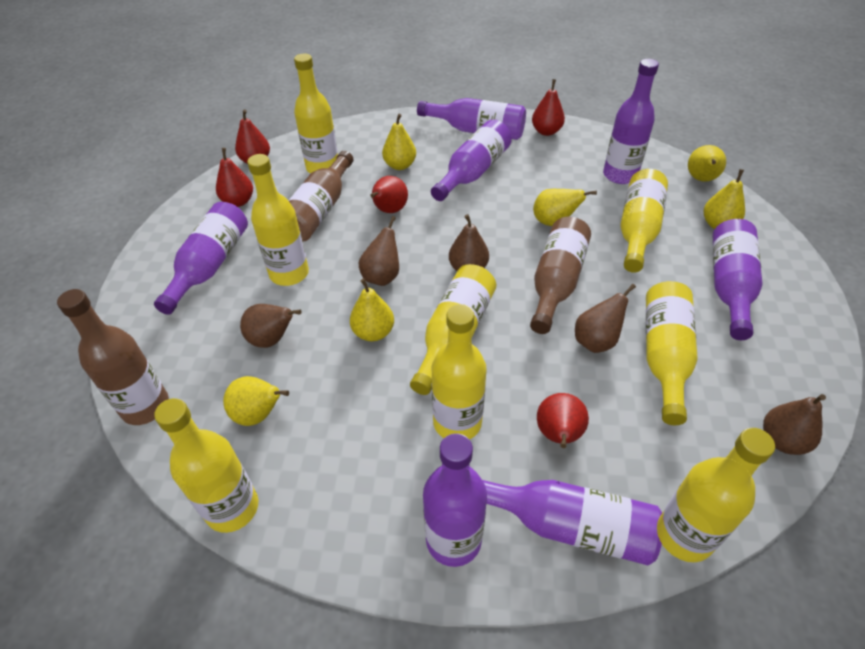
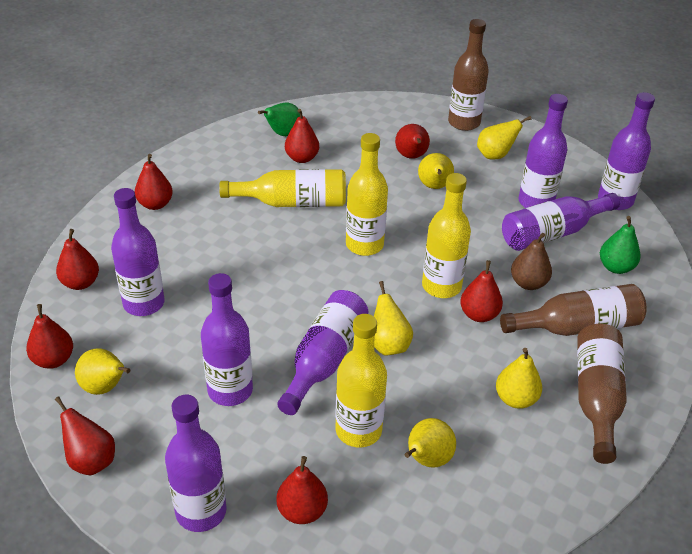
brown pear: [240,304,301,348] [359,216,399,286] [449,214,489,271] [575,284,636,353] [763,394,826,455] = 5 -> [511,233,552,290] = 1
green pear: none = 0 -> [258,103,300,136] [600,216,641,274] = 2
red pear: [216,148,253,207] [235,110,270,164] [370,176,408,213] [532,79,565,136] [537,393,589,448] = 5 -> [26,304,73,369] [55,396,115,476] [56,229,99,290] [135,154,173,210] [276,456,328,524] [285,109,319,163] [395,124,430,159] [460,260,503,322] = 8
yellow bottle: [154,398,258,533] [247,154,309,286] [294,54,338,174] [410,264,496,395] [432,304,487,440] [620,169,668,273] [646,281,698,425] [662,428,775,562] = 8 -> [219,169,346,207] [336,314,387,448] [346,133,388,256] [422,173,471,298] = 4

